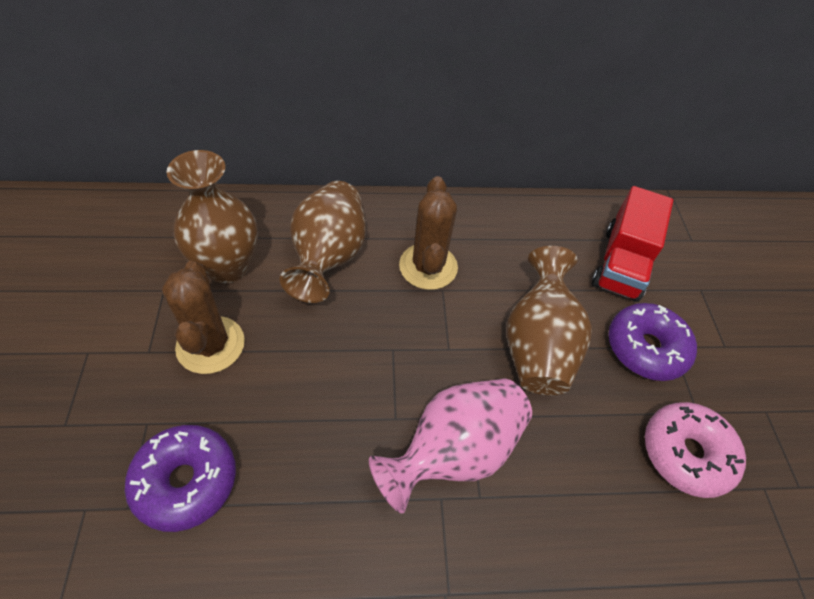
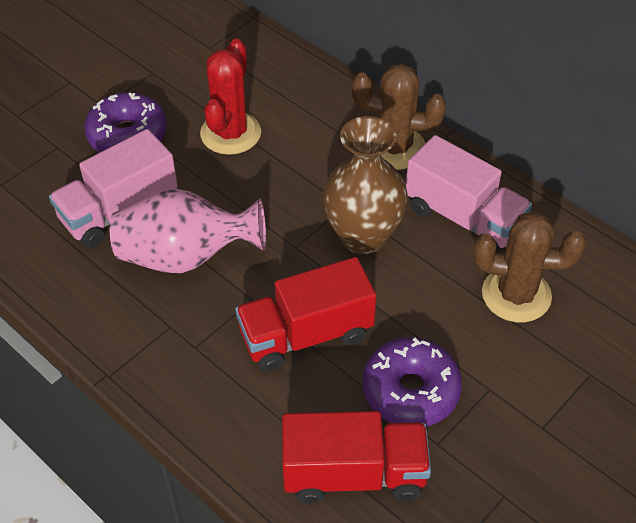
brown vase: [167,150,258,283] [280,181,366,303] [507,246,592,395] = 3 -> [323,116,408,254] = 1
pink donut: [645,402,746,498] = 1 -> none = 0
pink truck: none = 0 -> [49,129,178,248] [406,135,532,253] = 2
red cactus: none = 0 -> [200,38,261,155] = 1
red truck: [592,186,673,302] = 1 -> [235,257,376,372] [282,411,431,504] = 2

